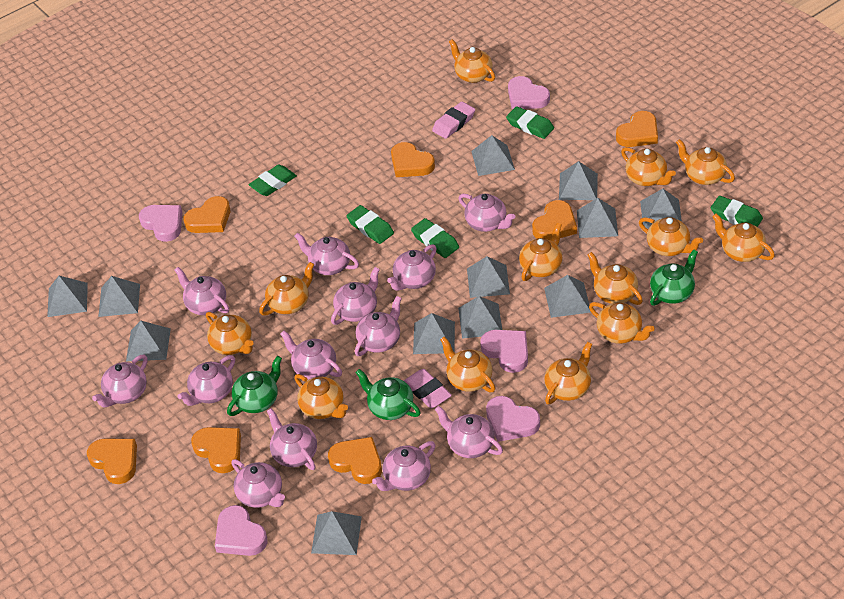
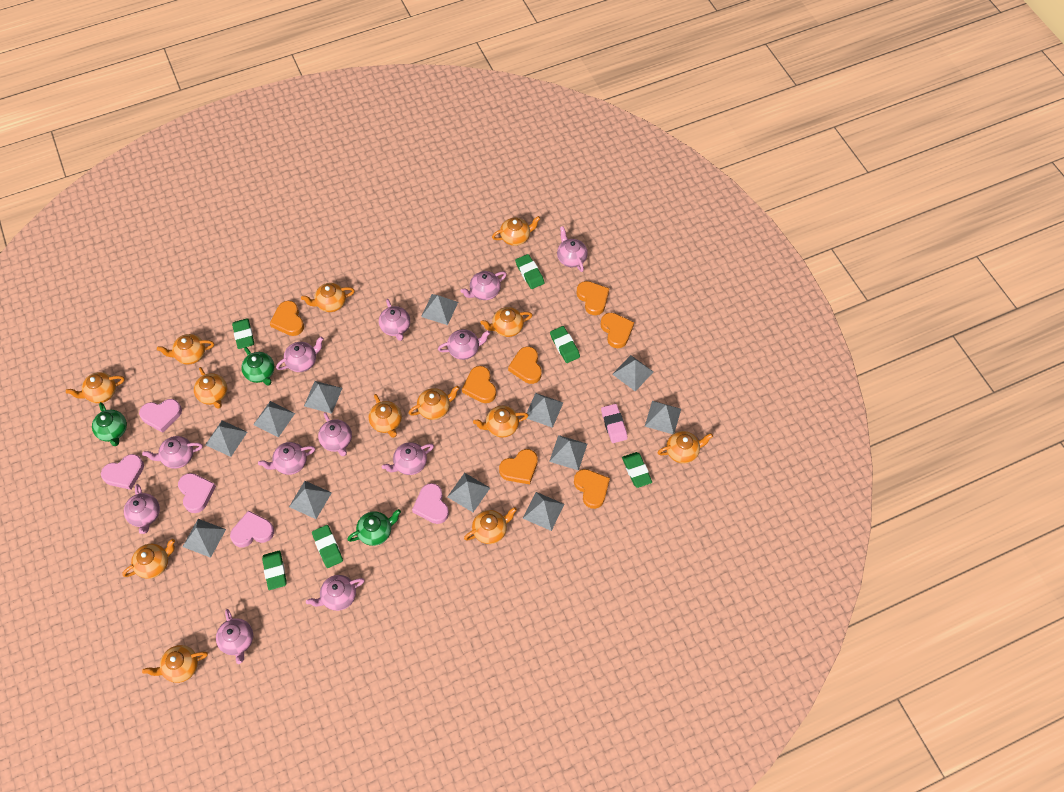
green eraser: [249,164,297,196] [346,205,394,244] [411,218,459,258] [506,106,554,139] [711,196,763,227] = 5 -> [232,318,254,349] [262,551,287,590] [312,525,343,568] [515,254,544,289] [550,326,580,363] [622,452,652,488] = 6
pink eraser: [404,369,452,408] [432,102,475,139] = 2 -> [601,404,628,443] = 1
pink teapot: [92,355,148,407] [175,267,229,315] [178,355,235,406] [231,459,285,508] [267,408,317,470] [280,331,342,380] [294,233,359,275] [331,267,380,325] [355,296,402,356] [372,441,436,491] [387,244,437,291] [435,406,503,458] [458,194,515,232] = 13 -> [124,484,160,534] [142,436,203,469] [216,609,253,664] [258,442,315,475] [276,337,324,372] [306,575,365,611] [318,412,352,456] [379,299,410,341] [382,442,434,475] [438,329,490,360] [460,271,507,300] [557,226,588,272] = 12

